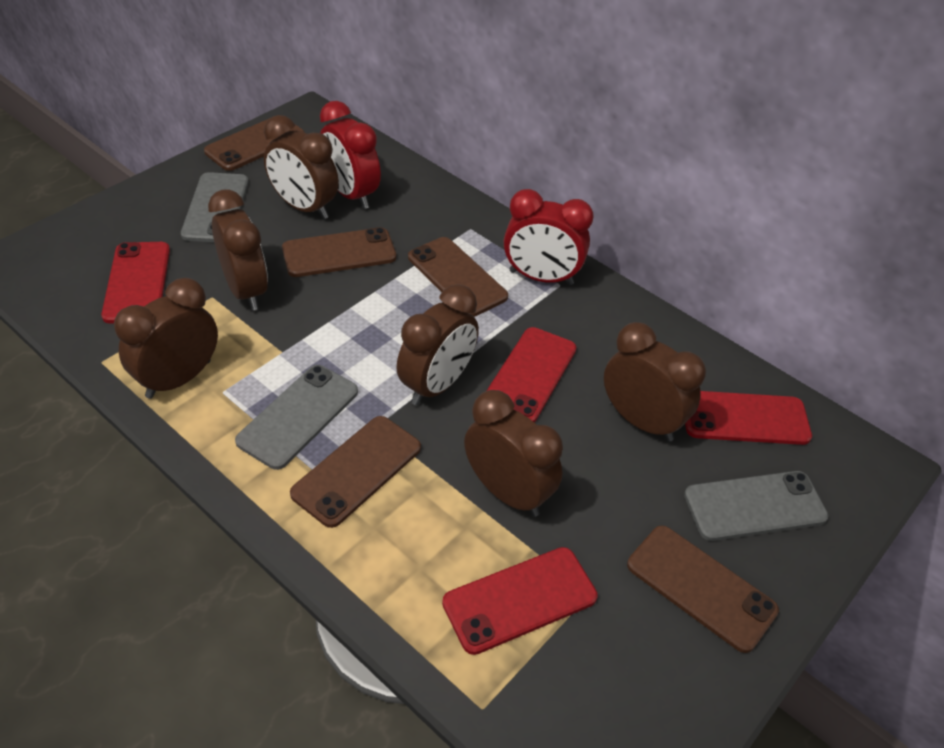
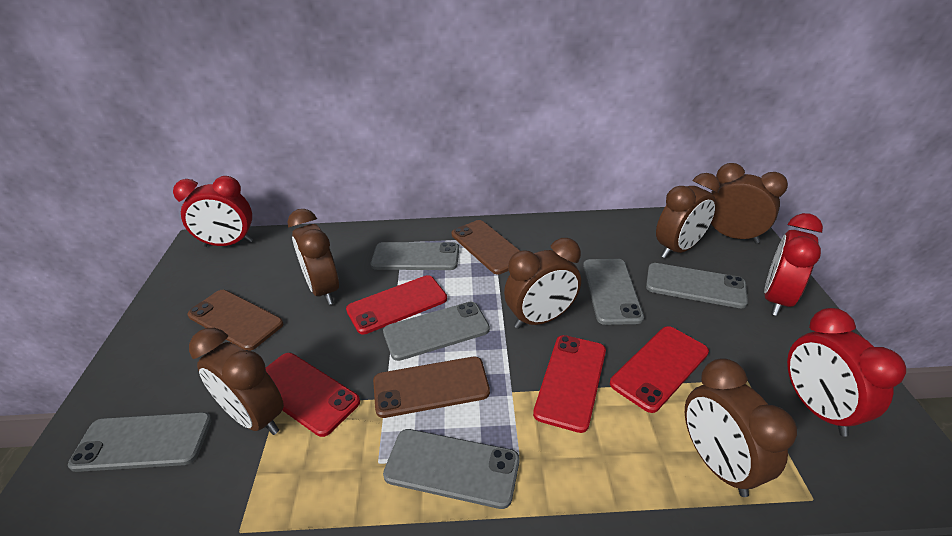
brown phone: [204,115,305,171] [282,227,396,277] [290,416,421,528] [408,237,508,317] [627,525,779,653] = 5 -> [188,290,283,351] [373,357,490,418] [452,220,520,274] = 3
grey phone: [181,172,249,242] [235,365,358,470] [684,471,828,541] = 3 -> [68,412,212,472] [371,242,459,270] [383,302,490,361] [383,429,520,509] [583,259,644,325] [646,263,748,308] = 6
red clock: [320,101,381,209] [504,189,593,285] = 2 -> [173,176,253,247] [764,213,823,316] [787,308,906,437] = 3

